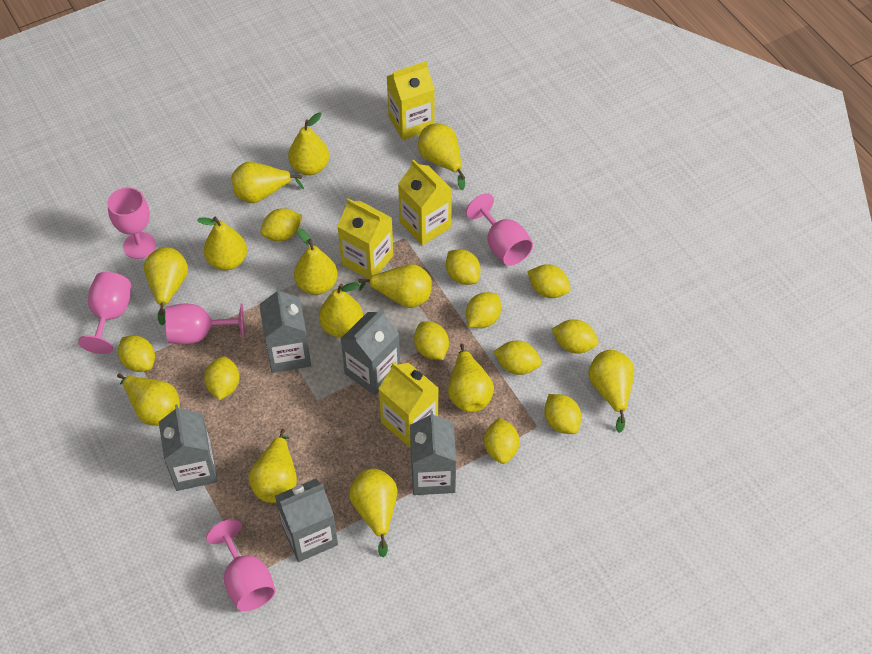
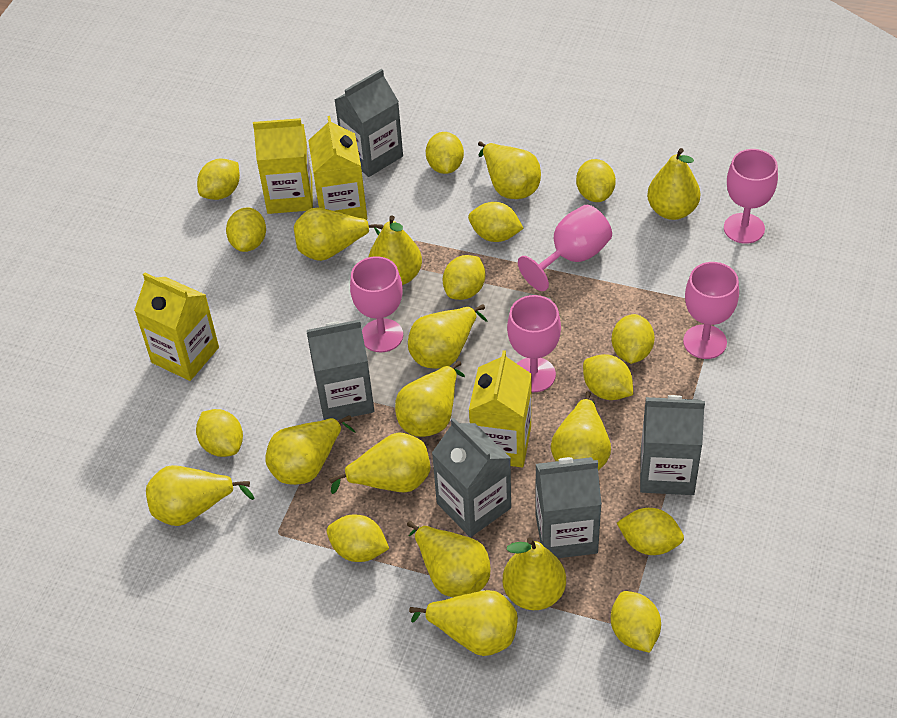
yellow lemon: [118,335,155,372] [204,356,239,400] [260,208,302,241] [414,321,449,360] [446,249,481,285] [466,292,501,328] [484,418,519,464] [493,341,541,375] [528,264,571,298] [544,394,582,434] [552,319,599,354] = 11 -> [196,409,243,457] [197,159,240,200] [226,208,266,252] [327,514,389,562] [426,132,464,174] [443,255,485,300] [468,202,524,242] [576,159,616,202] [583,354,633,400] [611,591,661,653] [612,314,655,364] [617,508,684,555] = 12

